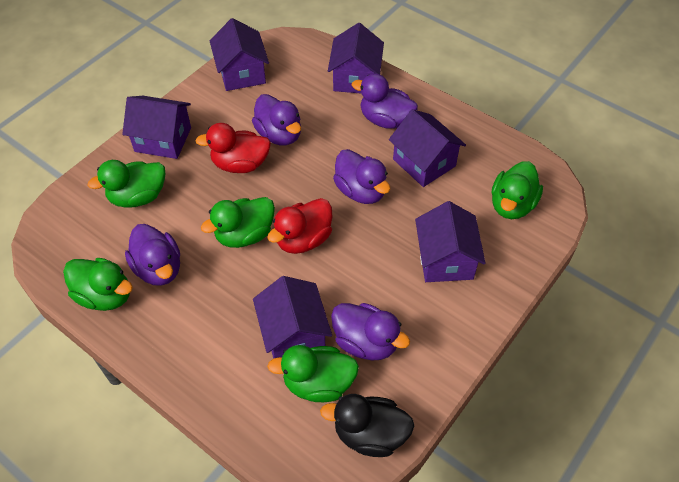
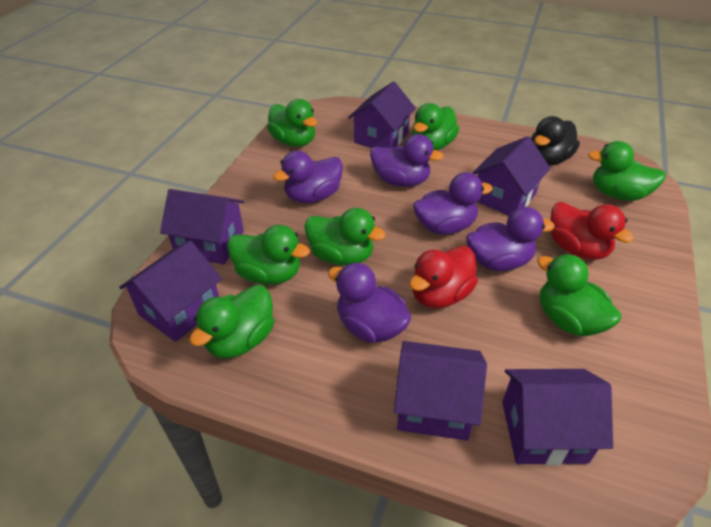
green duck: [63,258,133,311] [87,160,165,208] [201,197,275,248] [267,345,359,402] [492,161,543,219] = 5 -> [189,285,274,358] [227,225,310,285] [267,99,317,147] [305,208,386,266] [412,103,459,150] [537,254,621,336] [588,141,666,201] = 7

